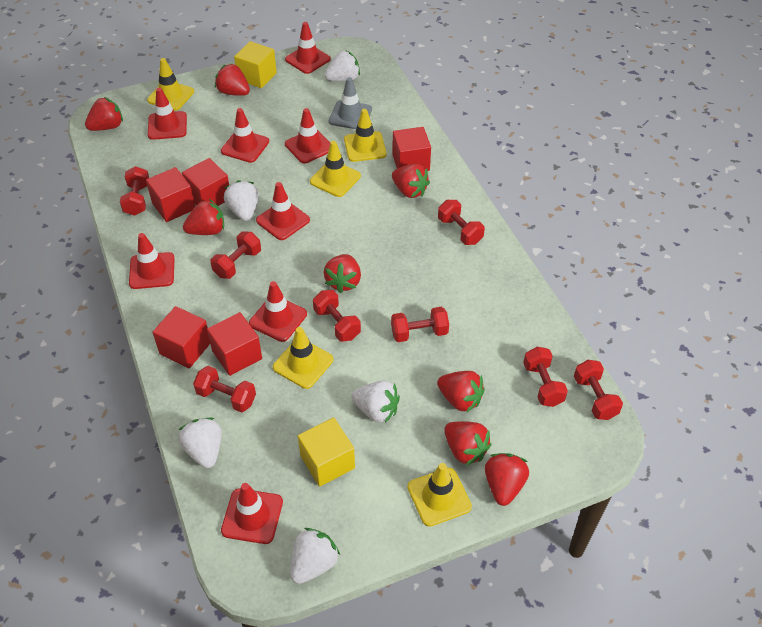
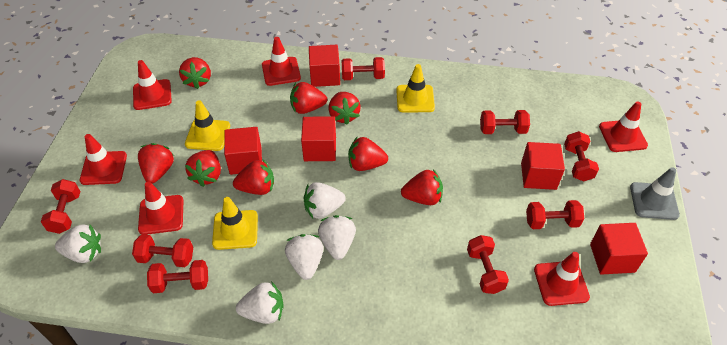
red traffic cone: [129,233,174,289] [148,88,187,140] [221,108,269,163] [221,483,283,544] [249,281,307,342] [256,182,310,240] [285,22,331,74] [285,108,330,163] = 8 -> [80,134,127,185] [133,60,172,110] [138,181,183,235] [262,37,301,86] [534,252,590,306] [599,101,648,152] = 6
yellow cube: [234,41,277,88] [298,418,355,487] = 2 -> none = 0
yellow traffic cone: [147,58,194,111] [273,327,333,389] [310,141,361,197] [344,109,387,162] [407,463,472,527] = 5 -> [185,100,230,151] [212,197,258,250] [396,64,435,112] = 3

